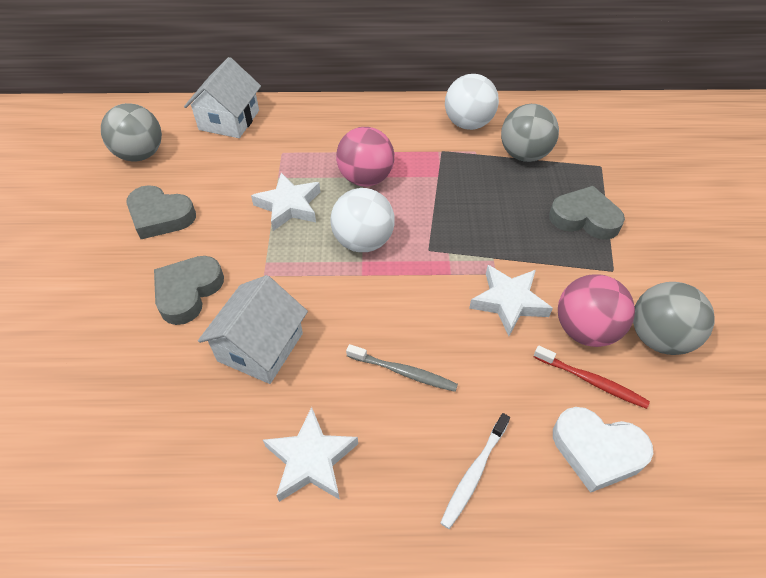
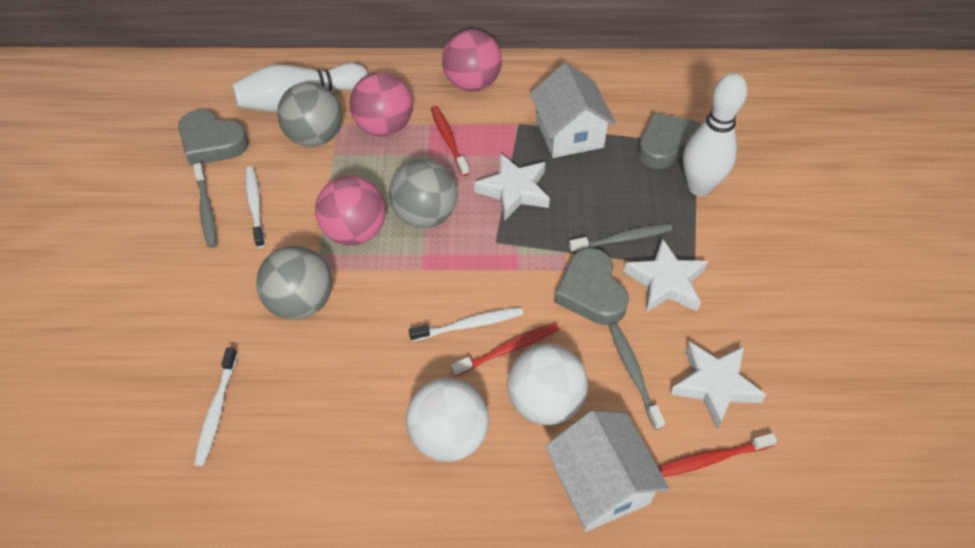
grey toothbrush: [346,344,458,392] = 1 -> [193,163,216,248] [569,223,672,253] [609,324,665,430] = 3
pink ball: [336,127,394,187] [558,274,635,347] = 2 -> [315,176,386,245] [350,72,413,137] [442,29,502,92] = 3
red toothbrush: [534,345,650,409] = 1 -> [431,106,469,176] [451,322,559,377] [657,433,777,477] = 3
white bowling pin: none = 0 -> [232,63,368,112] [683,73,748,196] = 2
white heart: [553,407,653,493] = 1 -> none = 0
white toothbrush: [440,413,510,529] = 1 -> [194,347,238,466] [245,167,265,248] [409,307,523,341] = 3

